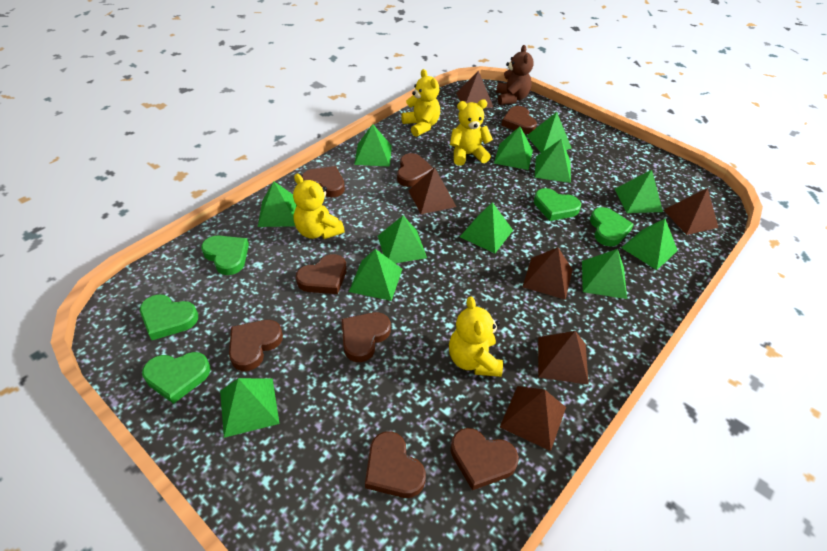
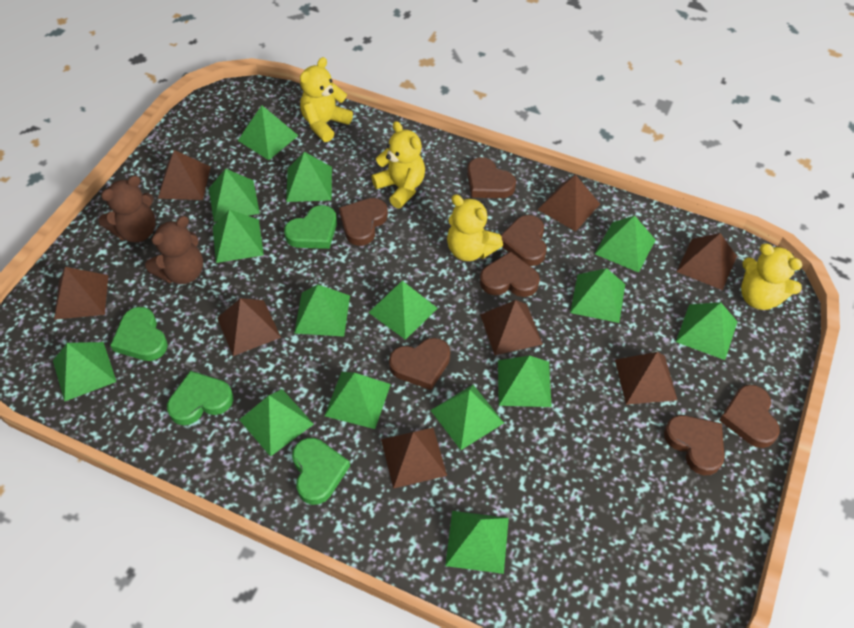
brown heart: [229,320,283,371] [296,254,347,294] [302,166,345,197] [341,312,391,362] [365,431,426,498] [397,153,433,187] [450,428,519,490] [501,106,537,134] = 8 -> [339,198,388,246] [389,338,450,390] [467,157,516,198] [480,251,540,297] [501,215,547,266] [664,415,725,475] [719,384,780,448] = 7
brown pyramid: [408,167,456,214] [456,70,493,108] [500,386,566,451] [522,247,573,300] [538,331,589,385] [664,188,719,235] = 6 -> [54,267,109,320] [158,150,211,200] [217,298,281,356] [381,428,447,489] [480,300,543,355] [537,175,600,232] [615,352,677,405] [676,233,737,290] = 8
brown teddy bear: [496,45,534,105] = 1 -> [98,176,156,242] [145,216,203,284] = 2
green heart: [140,294,198,340] [142,352,210,404] [201,235,249,275] [534,188,581,221] [590,207,634,247] = 5 -> [110,307,168,361] [167,371,233,425] [284,205,337,249] [292,438,350,505] = 4
green pyramid: [220,378,280,438] [258,181,297,227] [349,249,402,301] [354,124,392,167] [378,216,427,263] [460,202,513,253] [494,126,533,170] [527,112,572,153] [535,139,571,183] [582,249,627,299] [615,170,663,213] [621,219,678,270] = 12 -> [53,342,116,402] [209,169,260,222] [213,209,264,263] [238,105,299,160] [239,389,314,457] [286,152,332,202] [294,284,350,337] [325,372,391,429] [368,281,438,340] [430,385,504,450] [445,511,509,574] [498,356,552,407] [570,268,625,323] [595,216,656,273] [676,302,737,360] = 15

